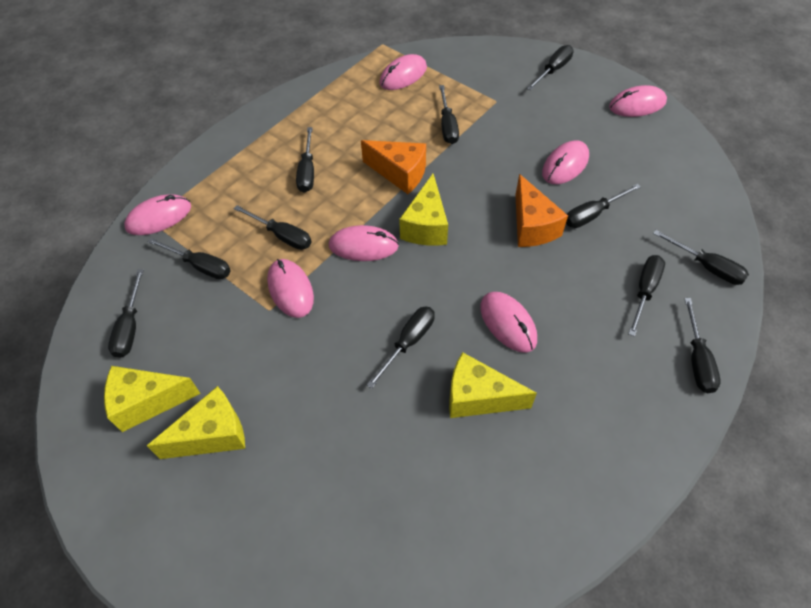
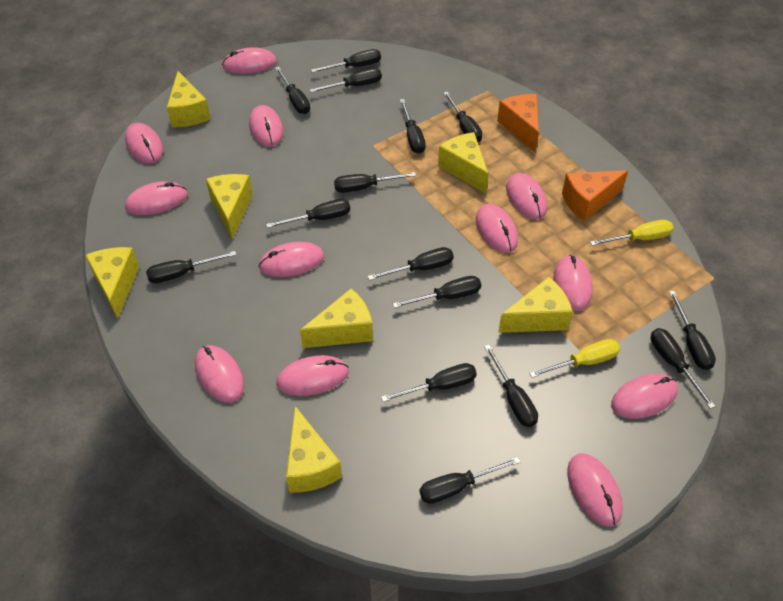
black screwdriver: [108,269,143,358] [148,238,231,279] [233,205,311,250] [296,127,314,193] [367,306,435,389] [439,85,459,144] [527,45,574,90] [566,184,641,228] [628,255,665,337] [653,230,749,285] [684,298,721,393] = 11 -> [146,251,236,283] [266,199,350,228] [275,67,310,114] [310,68,382,93] [311,49,381,73] [334,172,416,193] [368,247,454,280] [381,363,477,402] [393,276,481,308] [400,99,426,154] [419,457,520,504] [444,92,482,143] [484,345,538,427] [651,328,715,409] [669,291,716,370] = 15
pink mouse: [124,194,191,235] [267,259,314,318] [329,225,399,261] [380,54,427,90] [480,292,537,353] [542,140,589,184] [609,85,667,117] = 7 -> [125,123,163,164] [125,181,187,215] [195,345,244,403] [222,47,277,74] [249,105,283,147] [259,242,324,277] [276,355,349,396] [476,204,518,253] [506,173,547,220] [554,255,593,311] [567,453,623,527] [611,373,678,419] = 12
yellow cheese: [104,366,201,432] [147,386,245,459] [399,174,448,246] [449,352,537,418] = 4 -> [85,247,139,319] [167,71,211,127] [206,174,253,239] [286,406,342,493] [300,289,373,348] [438,132,489,194] [498,277,573,333] = 7
yellow screwdriver: none = 0 -> [529,339,620,378] [590,220,674,246] = 2

